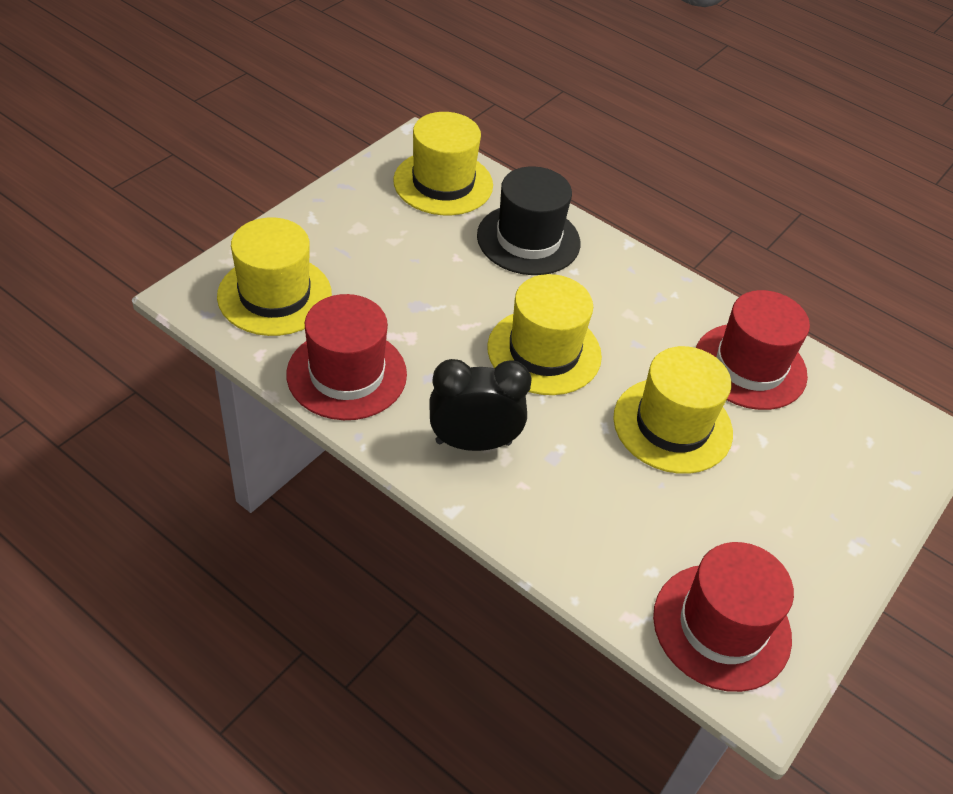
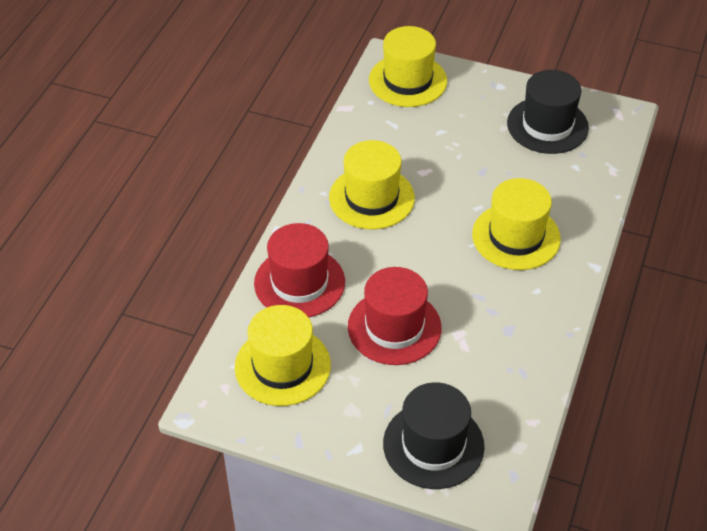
black clock: [429,359,532,451] = 1 -> none = 0
black hat: [477,166,580,275] = 1 -> [383,382,485,489] [507,70,589,154] = 2
red hat: [286,294,407,420] [653,542,794,692] [696,290,810,410] = 3 -> [254,223,345,317] [348,267,442,365] = 2

